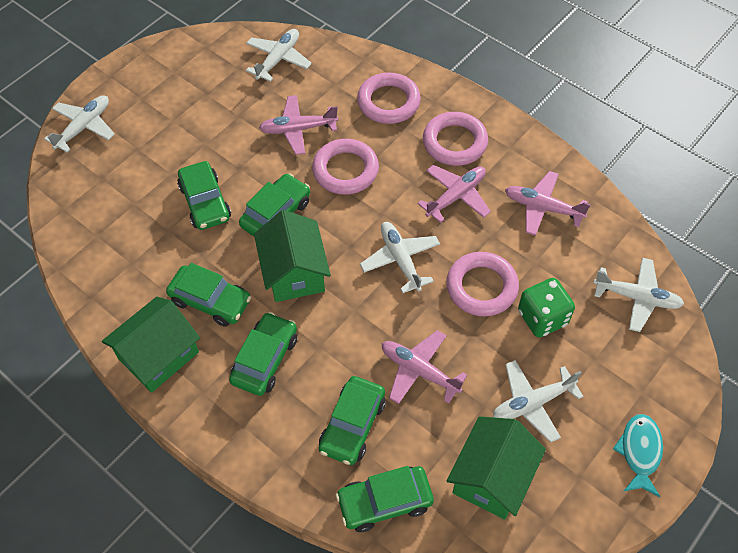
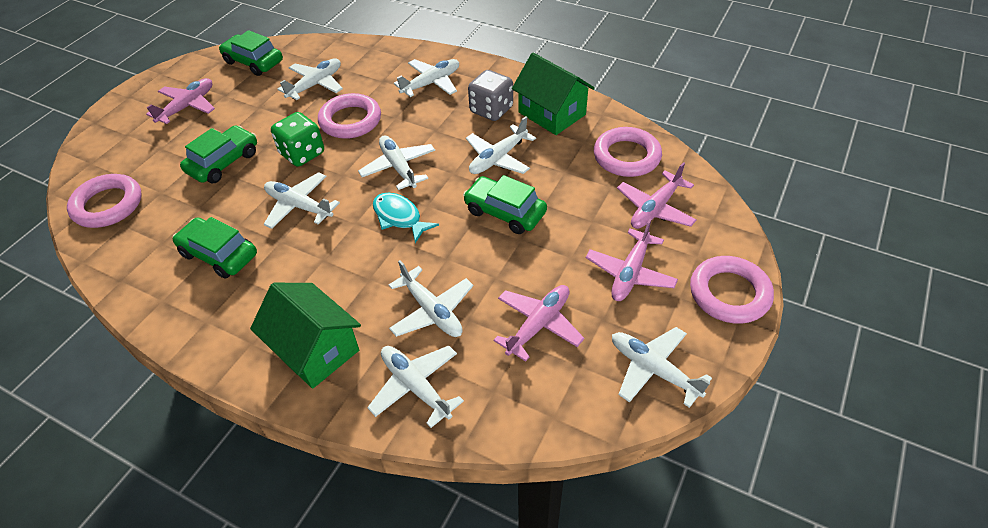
green car: [166,263,251,327] [177,161,231,230] [229,312,297,396] [239,174,310,236] [319,376,386,465] [336,466,434,532] = 6 -> [173,217,257,279] [180,125,257,183] [219,30,283,76] [463,175,547,234] = 4
green house: [102,297,200,393] [254,210,331,302] [446,416,546,520] = 3 -> [250,283,361,389] [512,52,595,135] = 2
grey dice: none = 0 -> [468,70,513,121] = 1
white plane: [44,95,115,152] [246,29,312,82] [360,222,440,293] [493,360,584,443] [593,258,684,332] = 5 -> [264,172,340,229] [278,58,343,100] [358,135,435,190] [367,345,464,428] [389,260,473,337] [394,59,459,97] [466,116,536,174] [612,327,712,408] = 8

